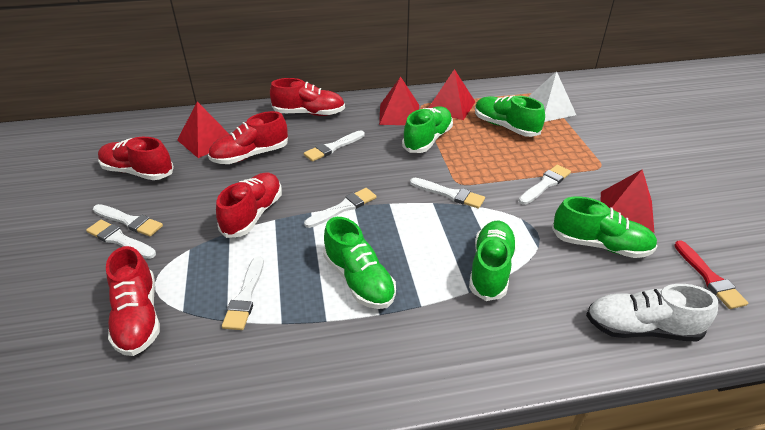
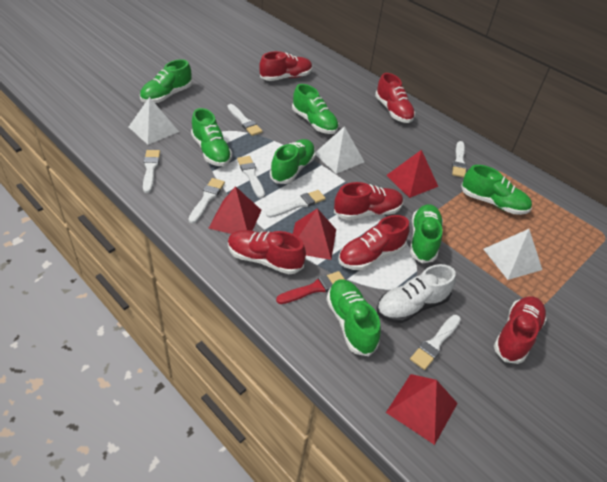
green shoe: [323,217,396,309] [402,106,453,153] [469,221,517,301] [475,95,545,137] [552,196,657,258] = 5 -> [139,59,192,103] [191,108,232,166] [270,139,316,184] [292,84,339,134] [326,279,381,356] [410,204,443,263] [461,165,532,215] = 7
red shoe: [98,137,174,180] [106,246,160,356] [208,111,288,164] [216,172,282,238] [270,78,345,116] = 5 -> [228,230,306,274] [259,51,312,81] [334,182,403,220] [338,215,410,270] [375,73,415,123] [494,296,547,364] = 6
white pyramid: [528,71,576,122] = 1 -> [129,97,179,145] [315,126,364,174] [483,229,542,280] = 3

